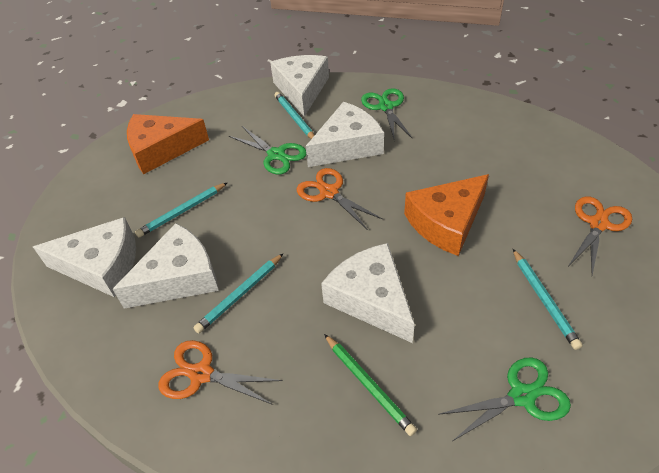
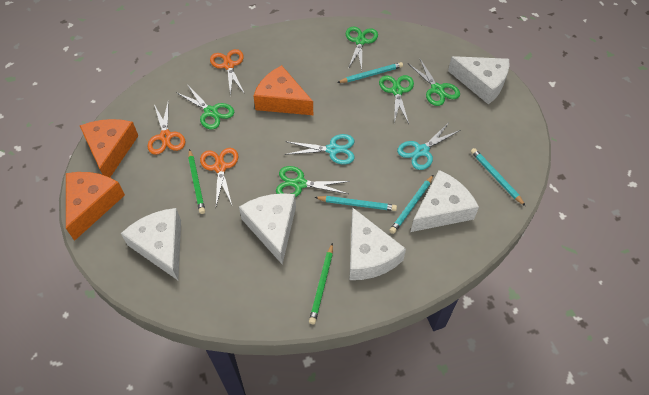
green pencil: [324,334,417,436] = 1 -> [188,149,205,214] [309,243,333,324] = 2
green scissors: [229,126,306,174] [361,88,413,139] [438,357,571,441] = 3 -> [176,86,234,130] [276,166,350,197] [346,27,378,70] [379,75,414,124] [409,58,460,106] = 5
orange cheese: [127,114,209,174] [404,174,489,256] = 2 -> [66,172,125,241] [80,119,138,177] [253,65,313,115] = 3
turquoise scissors: none = 0 -> [285,134,354,164] [397,123,460,170] = 2

